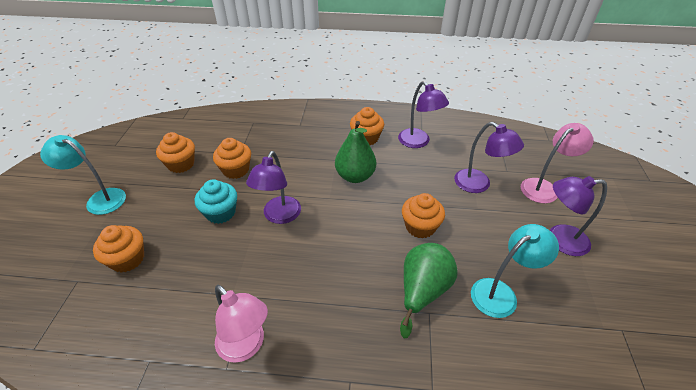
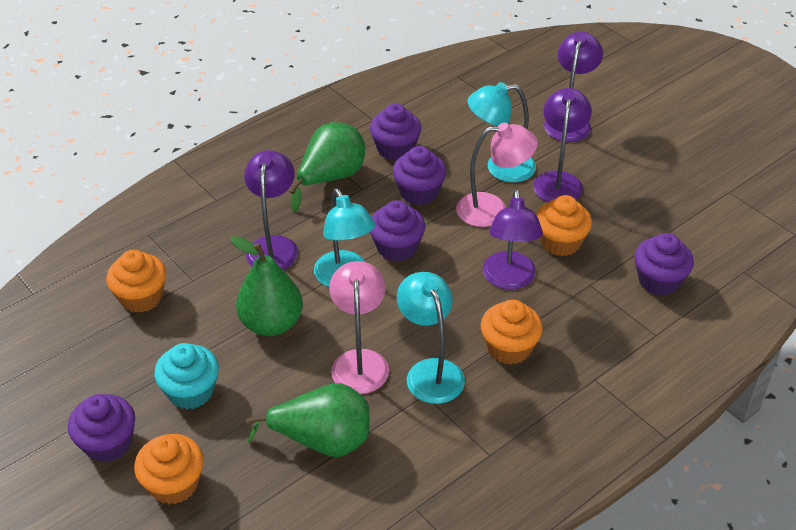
green pear: [335,121,376,183] [400,243,457,338] = 2 -> [230,236,303,336] [246,383,370,457] [289,122,365,212] = 3
orange cupcake: [93,225,144,273] [156,132,195,173] [213,138,251,179] [350,107,384,146] [402,193,445,239] = 5 -> [106,250,166,313] [134,434,204,504] [481,300,543,365] [536,195,592,256] = 4
purple cupcake: none = 0 -> [68,394,135,462] [370,103,421,161] [370,200,425,261] [393,146,446,205] [634,233,694,296] = 5
turquoise lamp: [40,135,126,215] [471,224,559,318] = 2 -> [314,188,376,287] [397,272,465,404] [467,82,536,182] = 3

